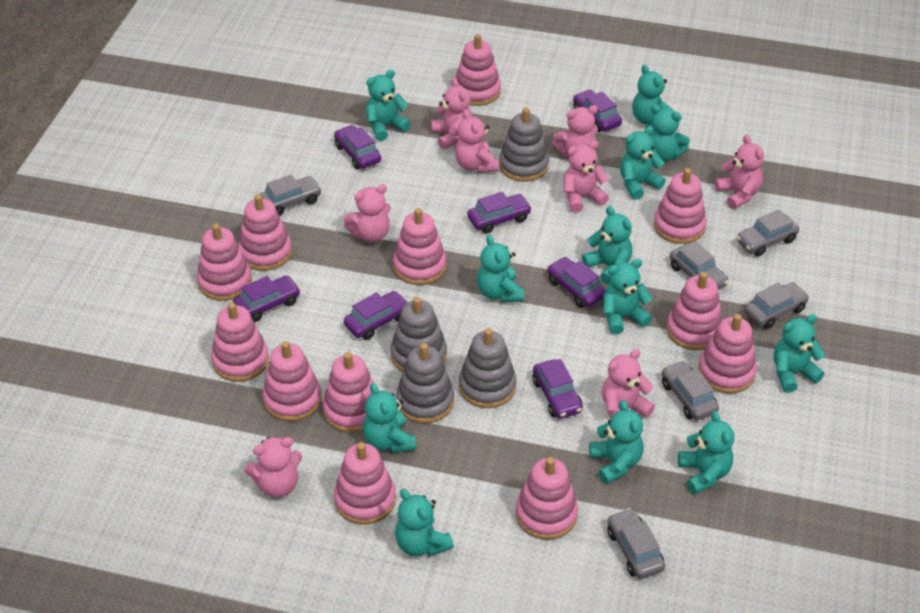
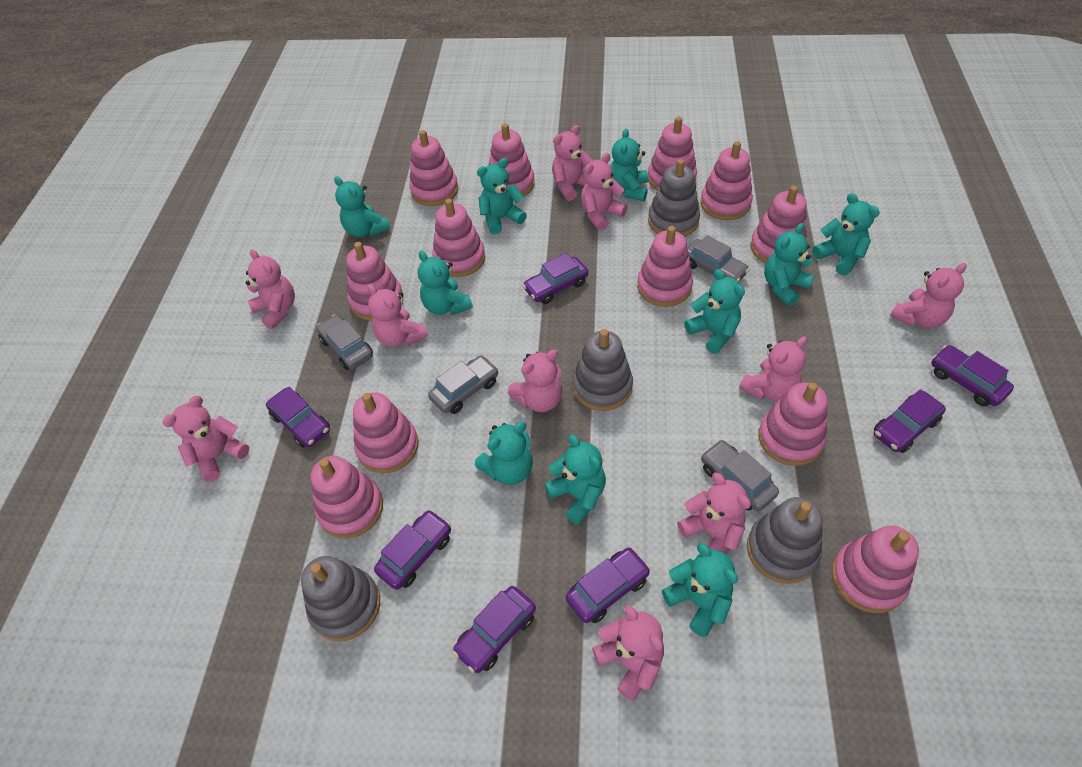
grey car: [260,174,322,216] [607,508,665,579] [662,361,719,420] [670,241,729,290] [736,210,799,257] [744,282,809,329] = 6 -> [317,314,373,370] [428,355,499,414] [687,235,749,282] [701,440,779,511] = 4
pink teddy bear: [245,436,302,498] [344,184,391,242] [431,78,473,150] [455,109,499,173] [552,105,598,157] [564,140,609,213] [602,349,655,418] [715,135,764,209] = 8 -> [162,396,249,482] [246,249,295,329] [367,284,428,347] [508,349,562,412] [552,125,593,201] [581,153,627,231] [592,605,664,701] [677,473,751,554] [739,336,807,402] [890,263,967,328] = 10
turquoise teddy bear: [363,383,416,453] [366,70,411,141] [395,489,454,557] [477,235,524,303] [582,206,632,284] [589,400,643,484] [603,259,652,335] [620,126,666,200] [632,65,672,125] [646,105,690,162] [678,411,734,494] [774,314,825,393] = 12 -> [334,176,390,237] [418,251,473,315] [475,422,533,485] [477,158,527,234] [544,435,606,525] [610,129,648,201] [662,543,738,637] [684,269,745,354] [764,223,814,306] [812,193,880,275] = 10

